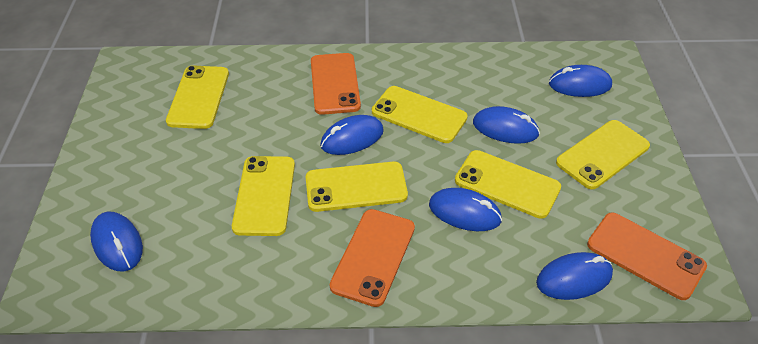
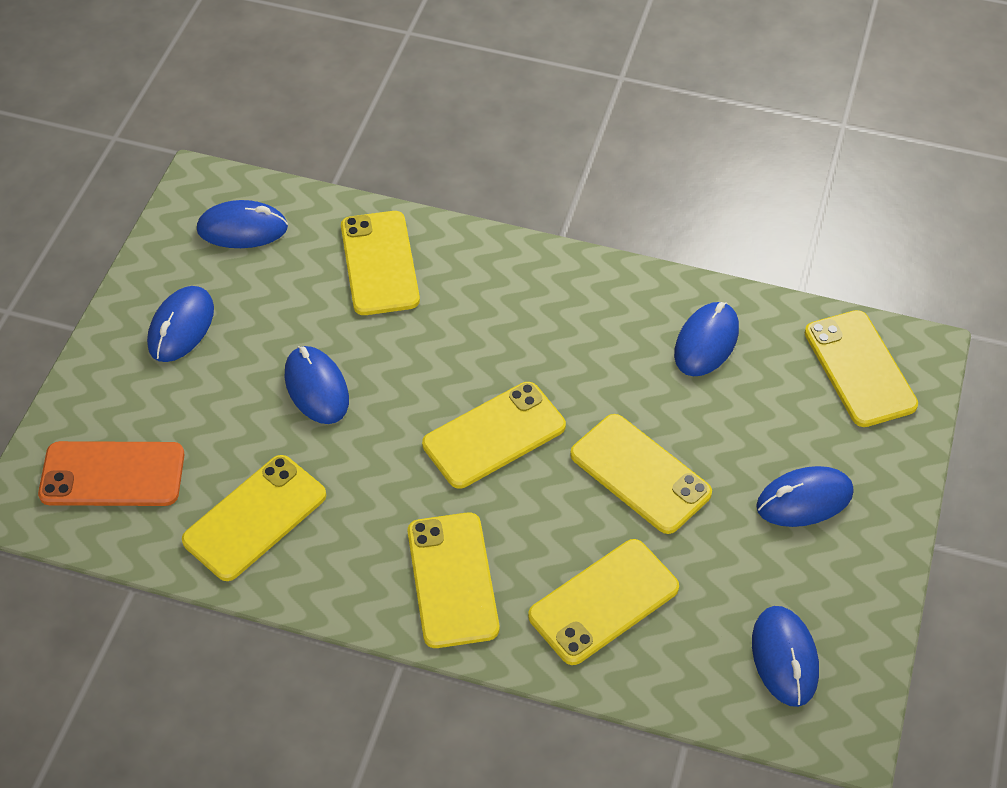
orange phone: [311,53,361,115] [329,209,415,307] [587,213,707,300] = 3 -> [38,441,184,506] = 1
yellow phone: [166,65,229,129] [232,156,295,236] [306,162,408,212] [372,86,468,143] [455,150,561,219] [556,120,650,189] = 6 -> [182,455,326,581] [341,211,420,315] [408,513,499,648] [422,382,566,489] [528,539,679,665] [570,414,712,534] [805,310,918,427] = 7

